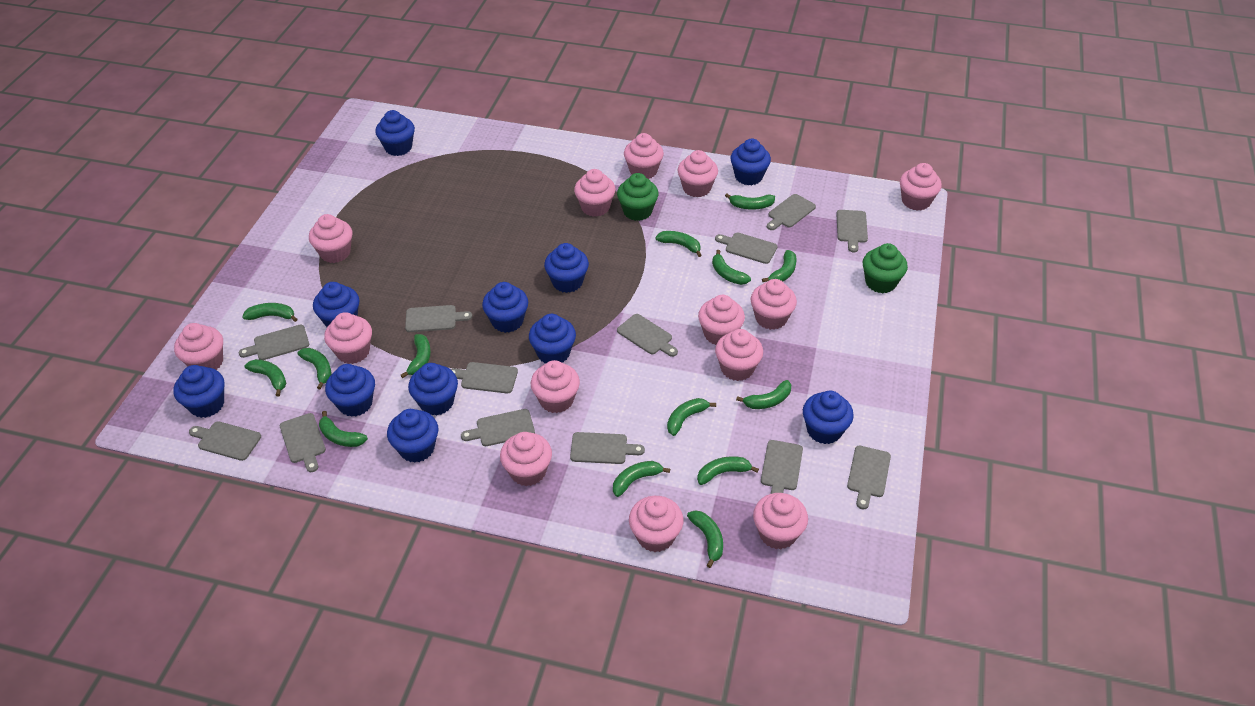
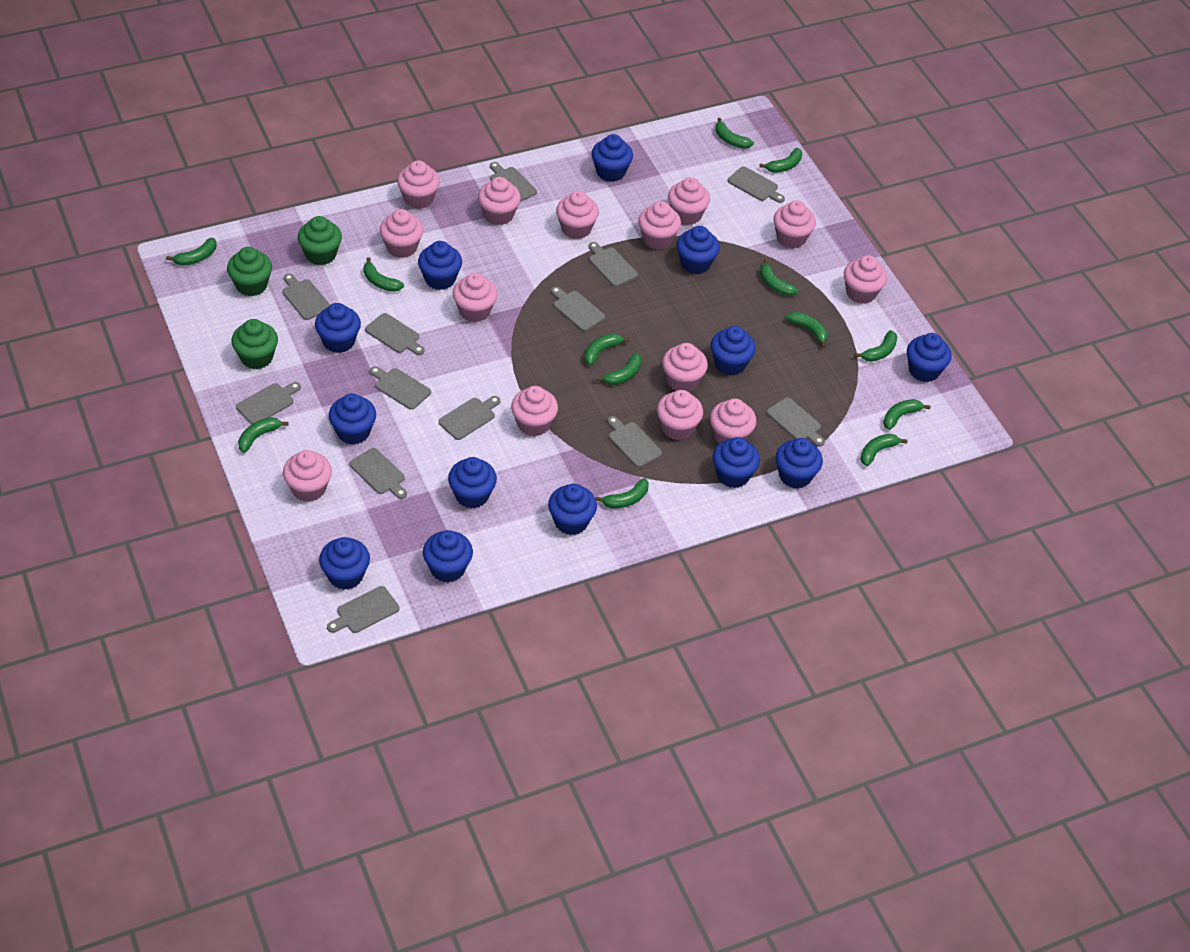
blue cupcake: [173,365,224,418] [313,282,359,327] [325,364,375,417] [375,110,415,156] [387,409,438,463] [408,363,458,416] [482,282,528,333] [529,314,576,363] [544,243,589,293] [731,139,771,185] [803,391,854,444] = 11 -> [315,303,361,353] [319,537,370,590] [329,393,376,445] [418,241,462,290] [423,530,473,582] [448,457,497,508] [548,484,597,535] [592,134,633,182] [677,226,720,274] [711,326,756,375] [713,437,760,488] [775,438,823,489] [907,333,952,382] = 13
green banana: [242,303,298,322] [245,359,286,397] [297,348,332,390] [319,411,368,447] [401,334,431,378] [613,461,670,497] [655,231,702,257] [667,398,716,436] [687,510,723,568] [697,456,759,485] [712,250,751,285] [725,193,775,210] [736,380,791,409] [762,250,796,282] = 14 -> [166,237,216,266] [238,417,289,453] [363,257,404,292] [584,333,629,366] [595,478,649,508] [596,353,642,385] [715,118,754,149] [759,148,802,173] [760,259,798,296] [786,312,828,348] [854,330,897,362] [860,434,907,466] [883,399,931,430] = 13
green cupcake: [617,173,659,221] [863,243,908,293] = 2 -> [227,247,272,296] [231,319,278,369] [298,216,342,265] = 3

